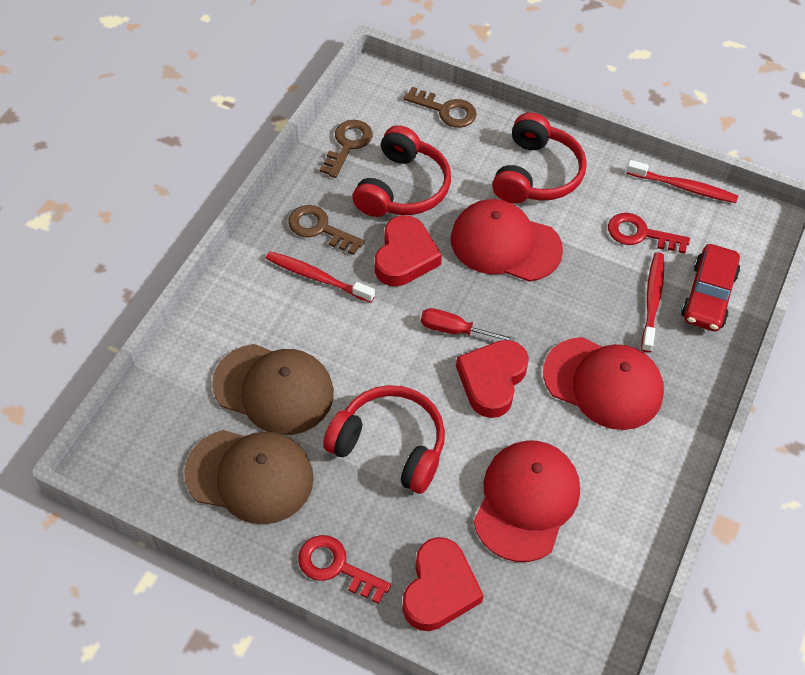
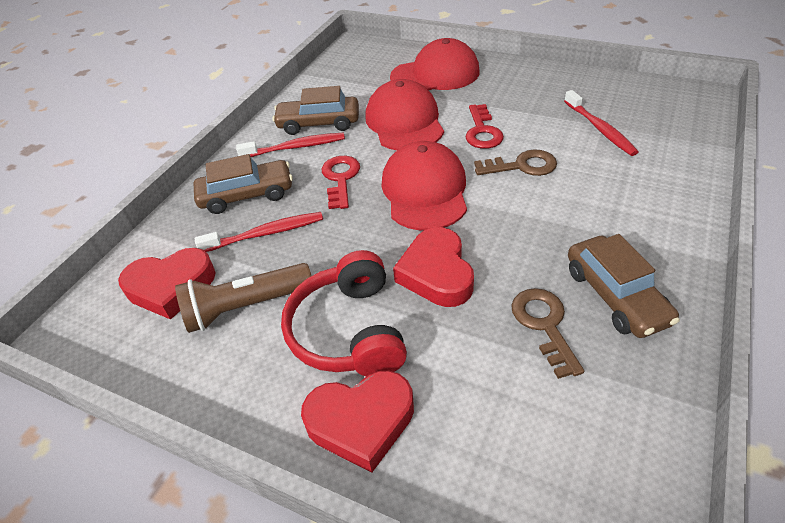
brown cap: [184,430,314,525] [212,344,334,435] = 2 -> none = 0
brown car: none = 0 -> [194,154,293,214] [272,86,359,135] [568,234,680,338] = 3
brown flashlight: none = 0 -> [175,263,312,333] = 1
brown key: [288,205,365,255] [320,120,373,178] [403,87,477,128] = 3 -> [474,149,557,176] [511,288,584,379] = 2
red car: [681,244,740,331] = 1 -> none = 0
red headphones: [323,385,445,494] [353,125,451,217] [492,112,587,204] = 3 -> [281,250,407,376] = 1
red screwdriver: [421,308,515,341] = 1 -> none = 0

